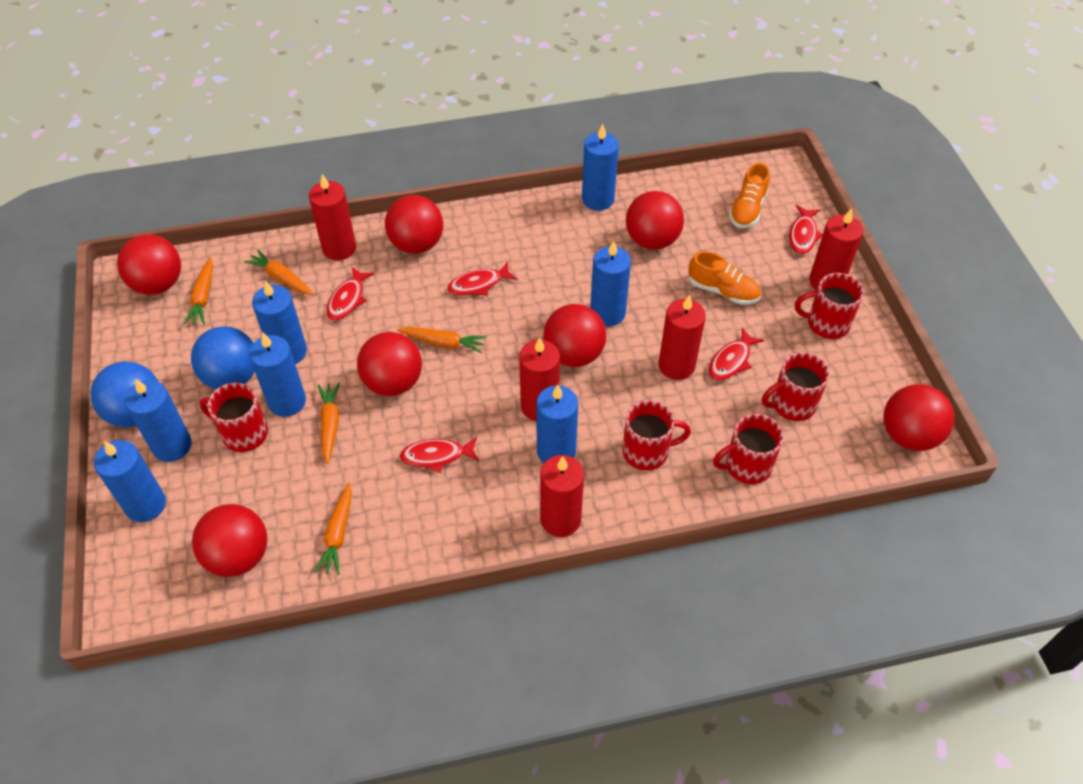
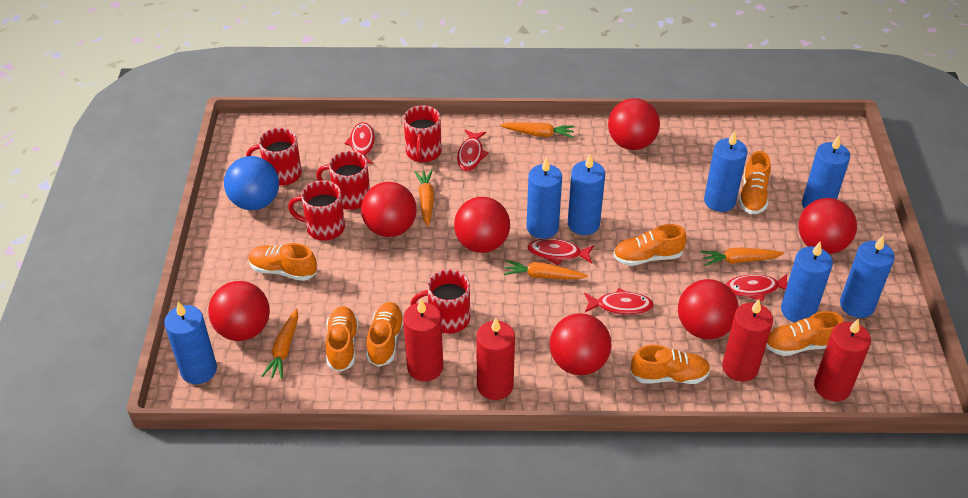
blue ball: [91,362,158,427] [191,326,255,389] = 2 -> [224,156,279,210] = 1
orange shoe: [688,251,761,305] [729,163,770,228] = 2 -> [248,243,317,281] [325,306,358,372] [366,302,404,367] [613,224,687,266] [631,345,710,384] [739,151,771,214] [766,311,844,356] = 7
red candle: [309,174,356,260] [519,337,560,421] [540,455,584,537] [658,295,706,380] [809,208,863,291] = 5 -> [403,299,443,381] [476,318,515,400] [722,299,773,382] [814,319,871,401] = 4

